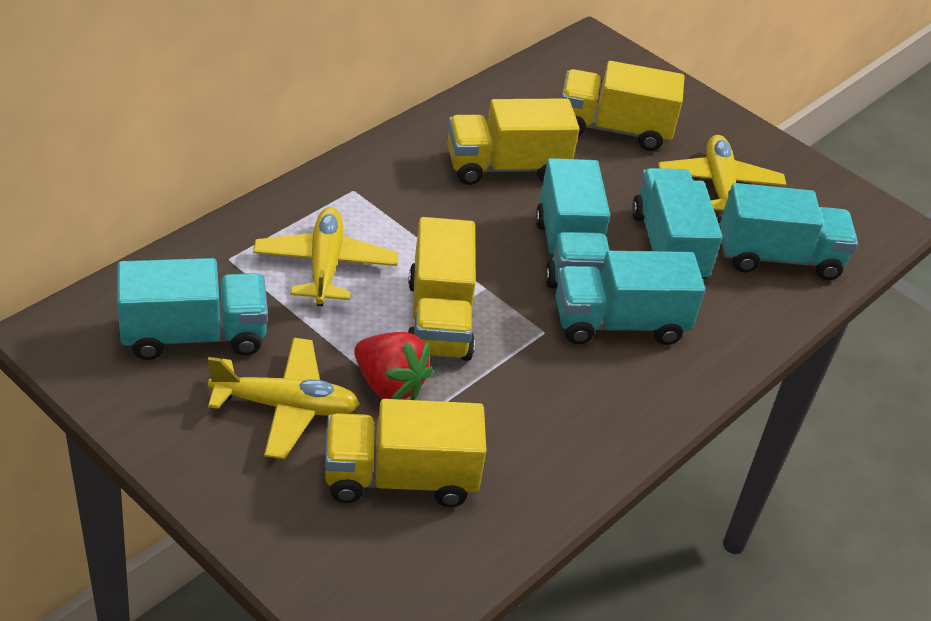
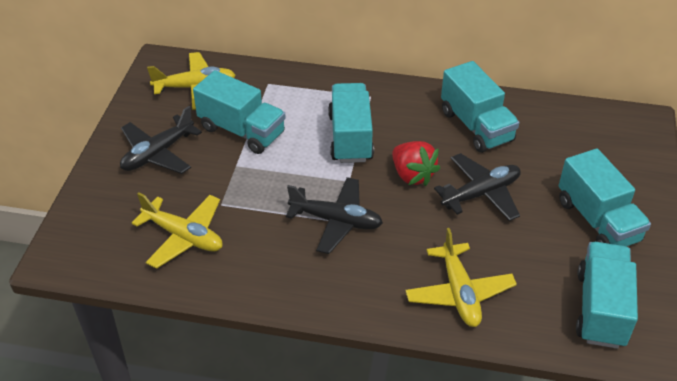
black plane: none = 0 -> [120,106,202,174] [286,177,383,254] [434,153,521,221] = 3
yellow truck: [325,399,487,507] [408,217,476,361] [447,98,580,185] [561,61,685,151] = 4 -> none = 0

